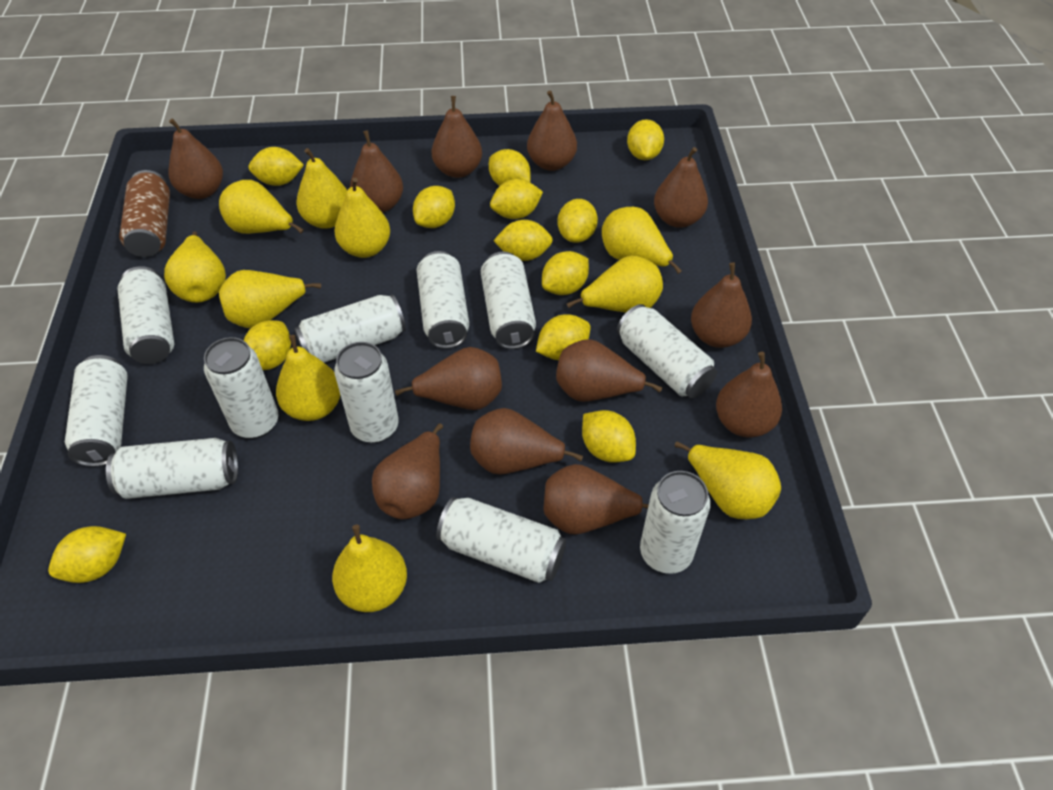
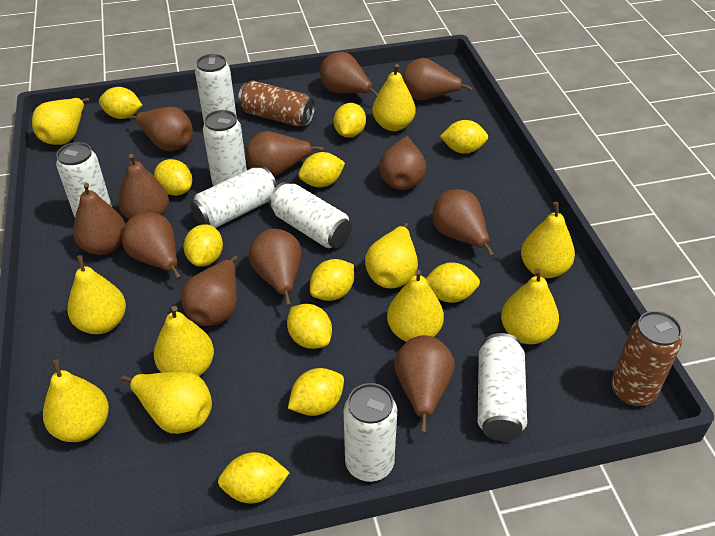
brown can: [119,170,170,257] = 1 -> [238,81,315,127] [611,311,682,407] = 2
white can: [65,355,128,467] [106,438,238,499] [118,266,174,364] [204,337,278,439] [294,294,406,363] [334,342,399,443] [417,251,469,349] [436,497,566,583] [481,252,536,349] [617,304,717,398] [640,471,710,574] = 11 -> [56,142,112,217] [190,166,277,228] [195,54,237,124] [203,110,247,186] [269,182,352,248] [344,383,397,482] [478,333,527,441] = 7
yellow lemon: [48,526,126,583] [244,320,291,370] [248,147,304,186] [413,186,455,228] [489,149,530,186] [490,179,543,219] [493,220,553,261] [536,314,590,360] [542,251,589,295] [557,199,598,243] [582,410,636,463] [627,119,664,160] = 12 -> [99,87,142,119] [154,159,192,196] [184,224,223,266] [218,452,290,504] [287,304,332,349] [288,368,344,416] [298,152,345,187] [310,259,354,301] [334,103,366,138] [425,262,480,303] [440,120,488,154] = 11

